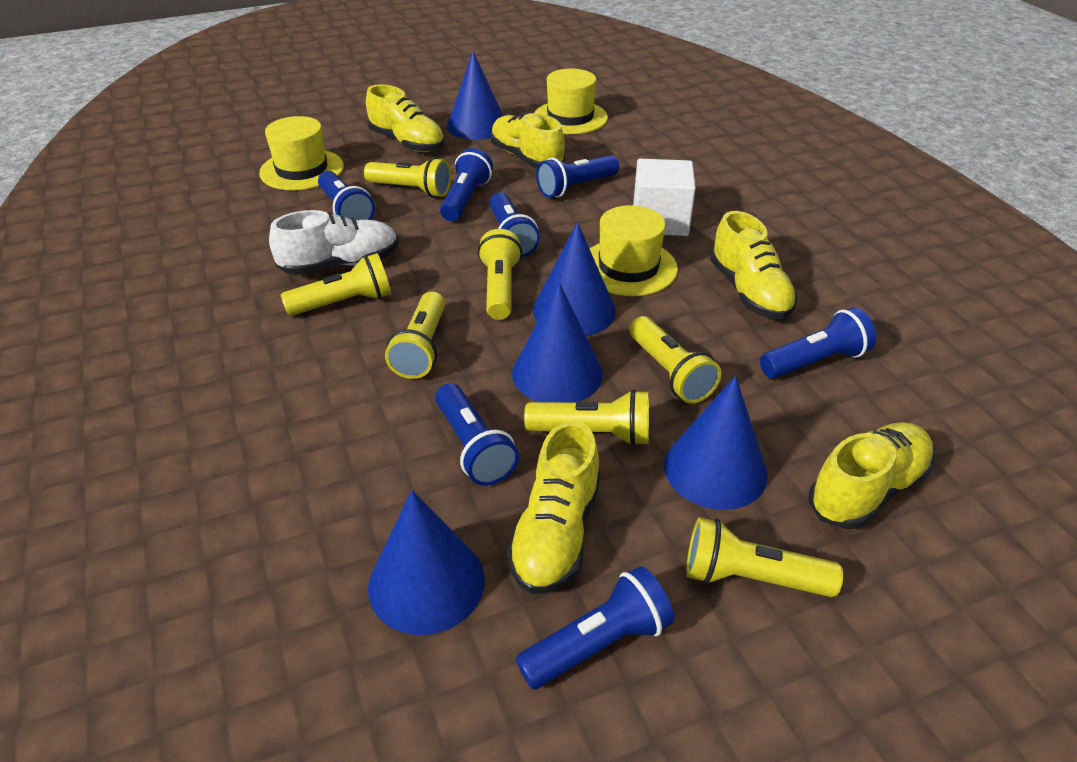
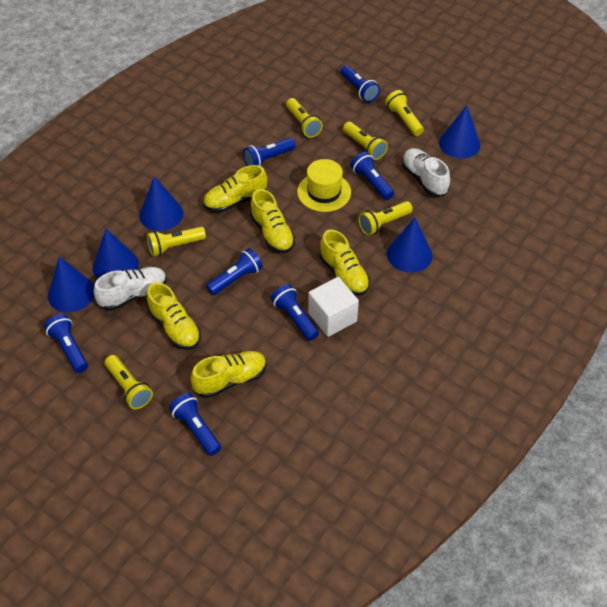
white shoe: [269,210,399,275] = 1 -> [94,267,167,311] [402,148,450,197] = 2
yellow flashlight: [281,253,391,316] [364,157,451,198] [385,292,445,379] [478,229,522,320] [524,390,649,446] [629,316,721,403] [686,517,843,597] = 7 -> [105,355,153,409] [147,227,206,256] [286,98,323,138] [343,122,388,160] [358,201,413,236] [385,90,424,136] = 6
yellow hat: [259,116,344,190] [534,68,608,134] [590,205,678,296] = 3 -> [297,159,351,212] = 1

